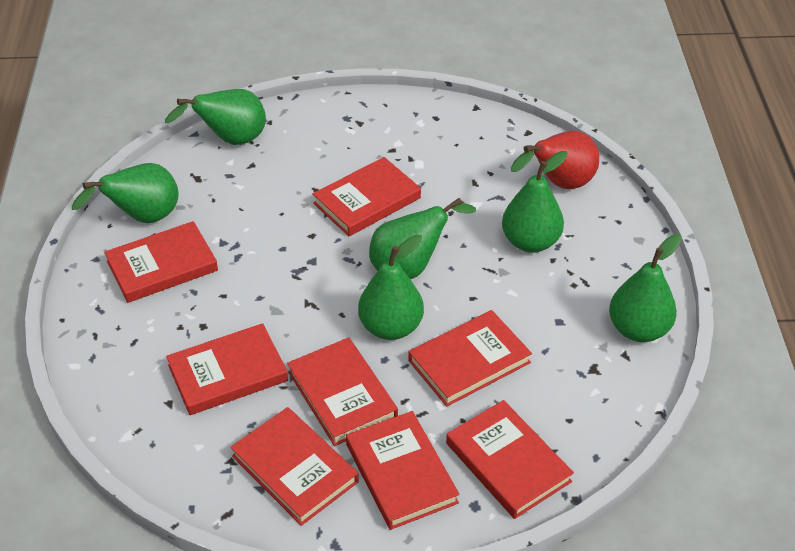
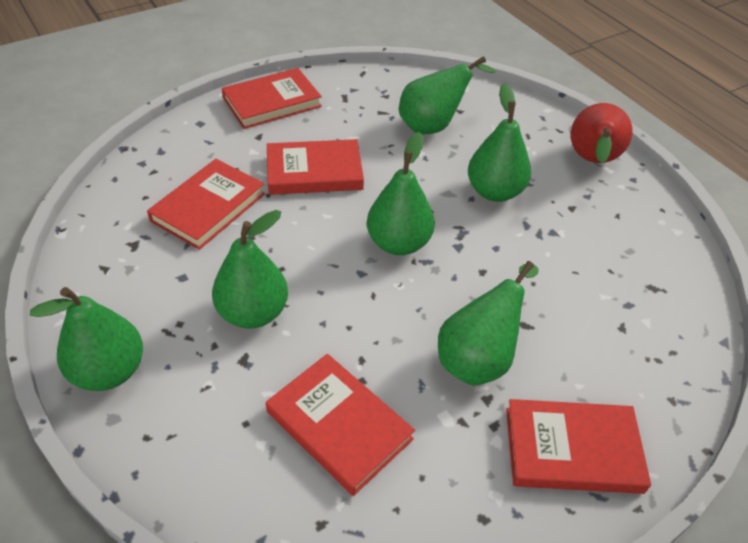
red book: [104,221,218,303] [166,323,288,415] [230,407,359,526] [287,337,398,446] [313,157,421,236] [346,411,460,530] [408,310,532,407] [446,400,574,519] = 8 -> [147,159,265,250] [222,68,322,129] [266,354,415,496] [267,139,364,195] [506,399,651,494] = 5

